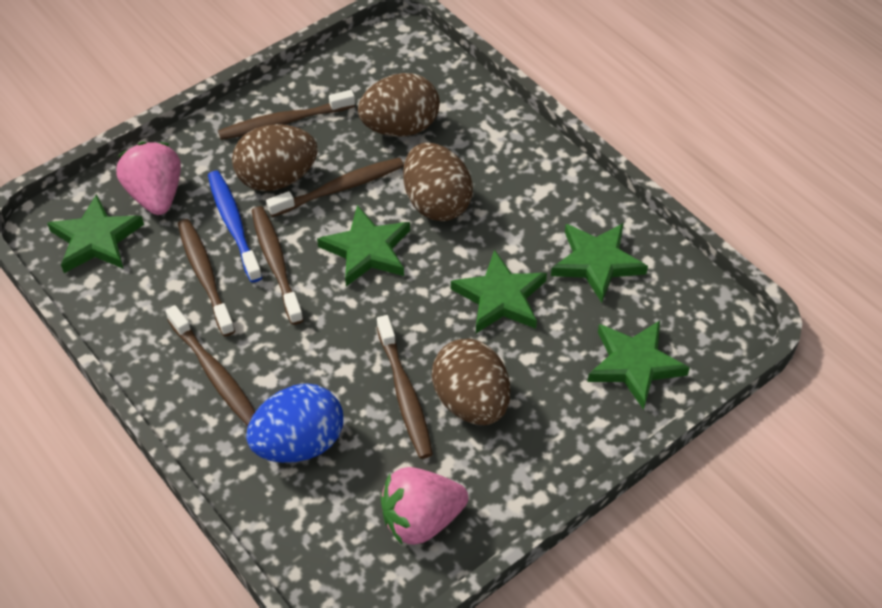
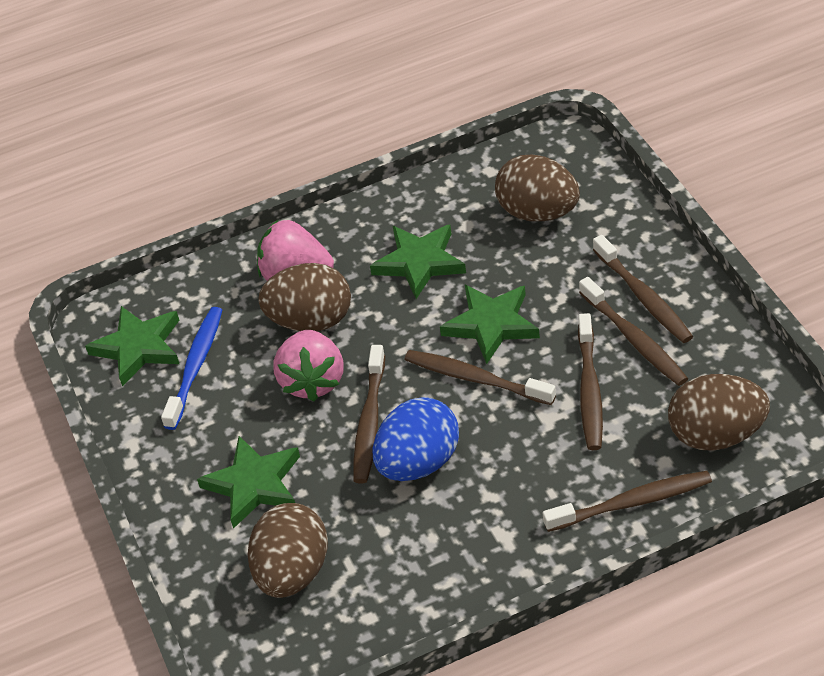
green star: [47,194,144,273] [317,205,410,287] [451,250,547,333] [551,223,648,303] [587,320,690,410] = 5 -> [85,306,179,386] [197,436,300,529] [370,225,466,299] [440,285,540,364] = 4

